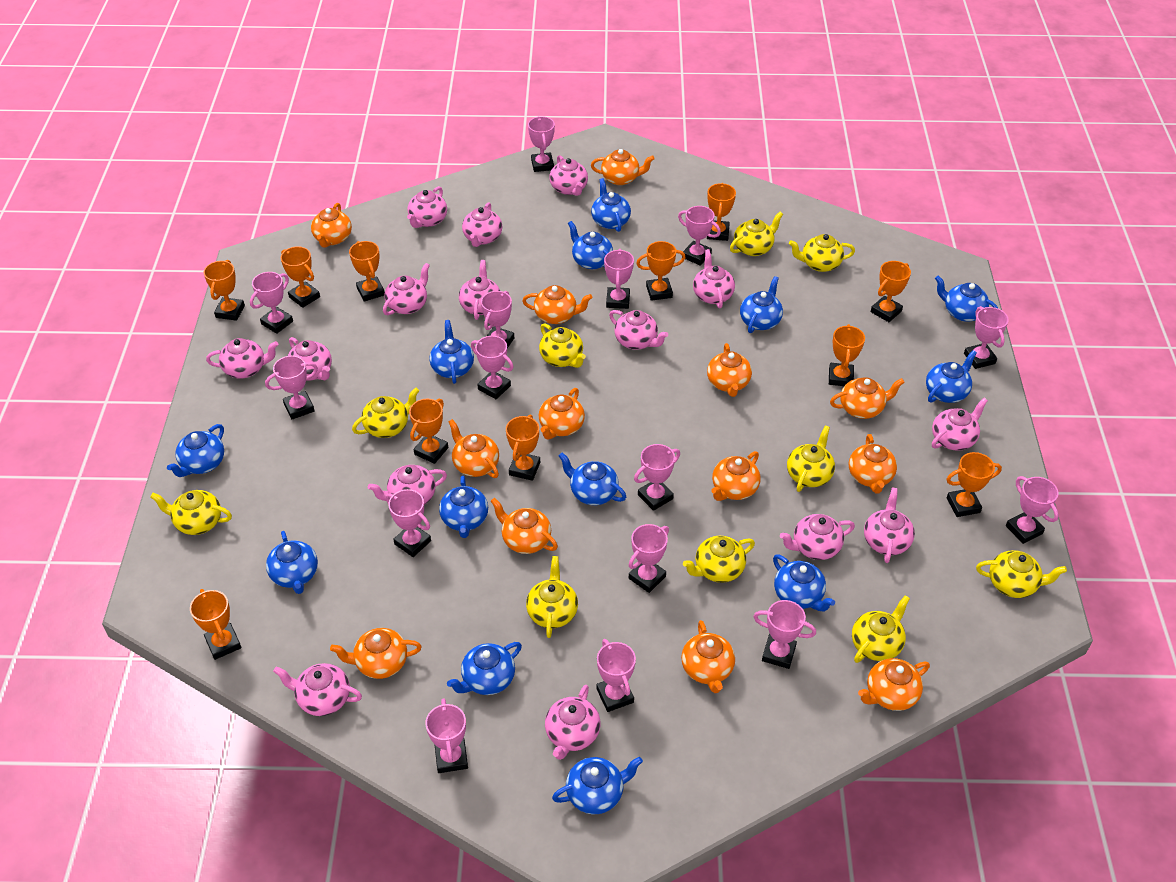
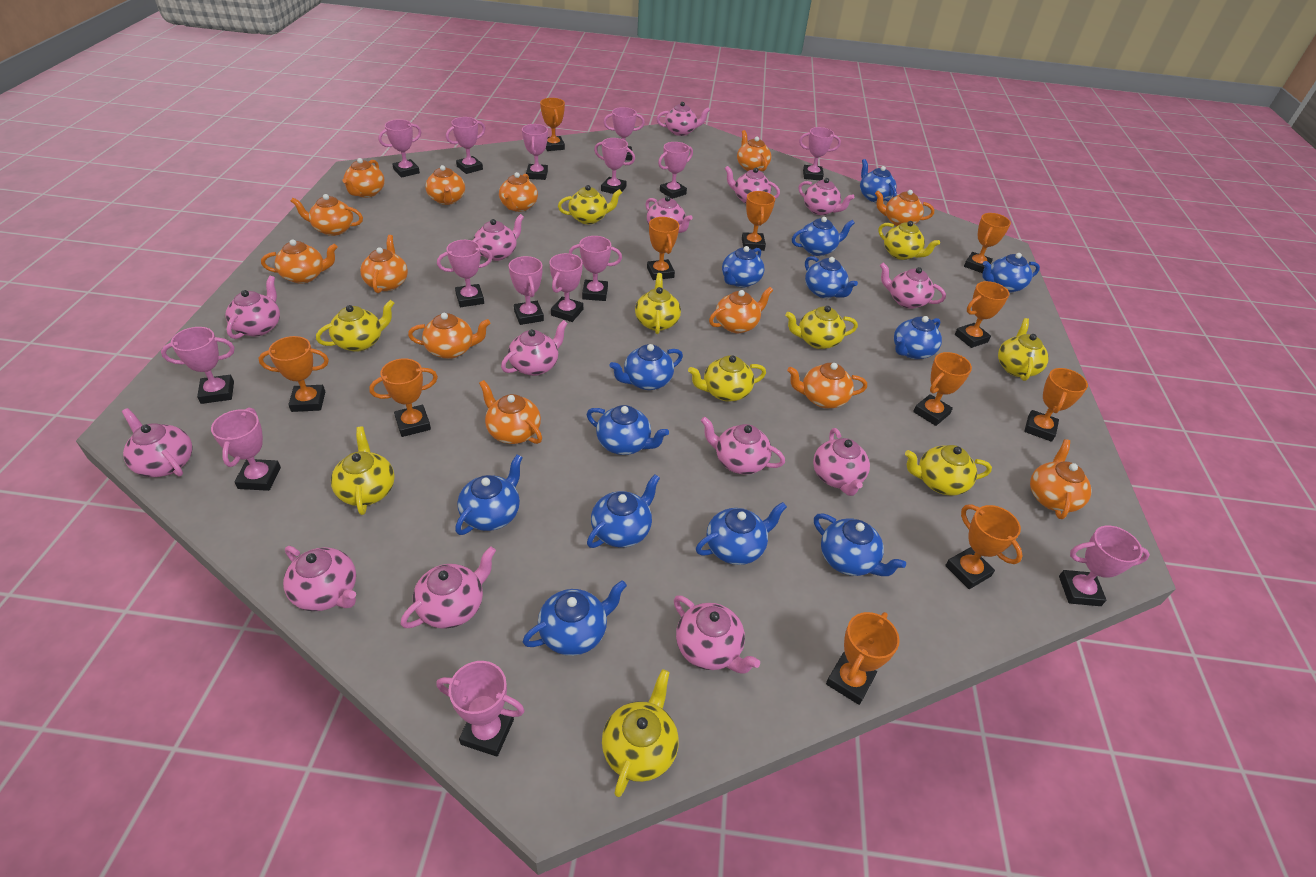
pink teapot: [206,338,278,378] [273,663,362,716] [288,337,332,381] [368,465,447,505] [383,263,430,315] [407,186,447,228] [459,260,500,320] [462,202,502,247] [545,685,600,760] [549,155,588,196] [609,310,668,350] [693,249,735,308] [780,514,855,560] [864,488,915,563] [932,398,988,451] = 15 -> [122,408,193,477] [226,276,280,339] [283,546,356,611] [401,546,496,629] [472,214,524,261] [501,320,568,376] [646,196,693,233] [657,102,710,136] [674,595,760,674] [701,417,785,475] [724,166,780,204] [799,178,854,215] [813,428,870,496] [880,262,946,309] = 14

